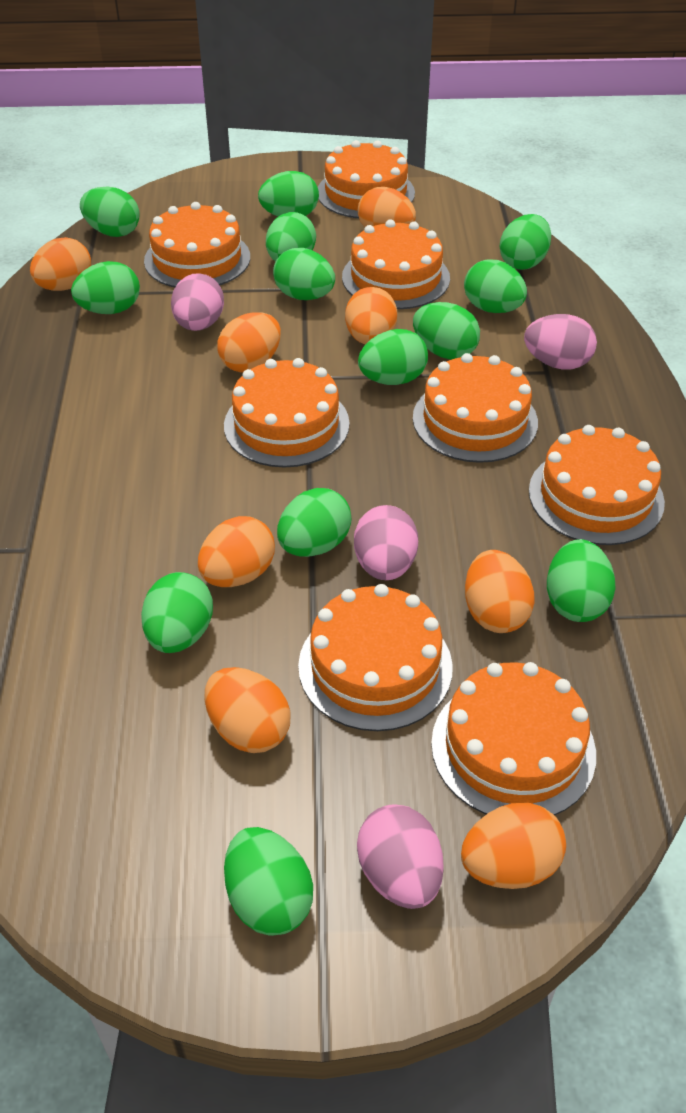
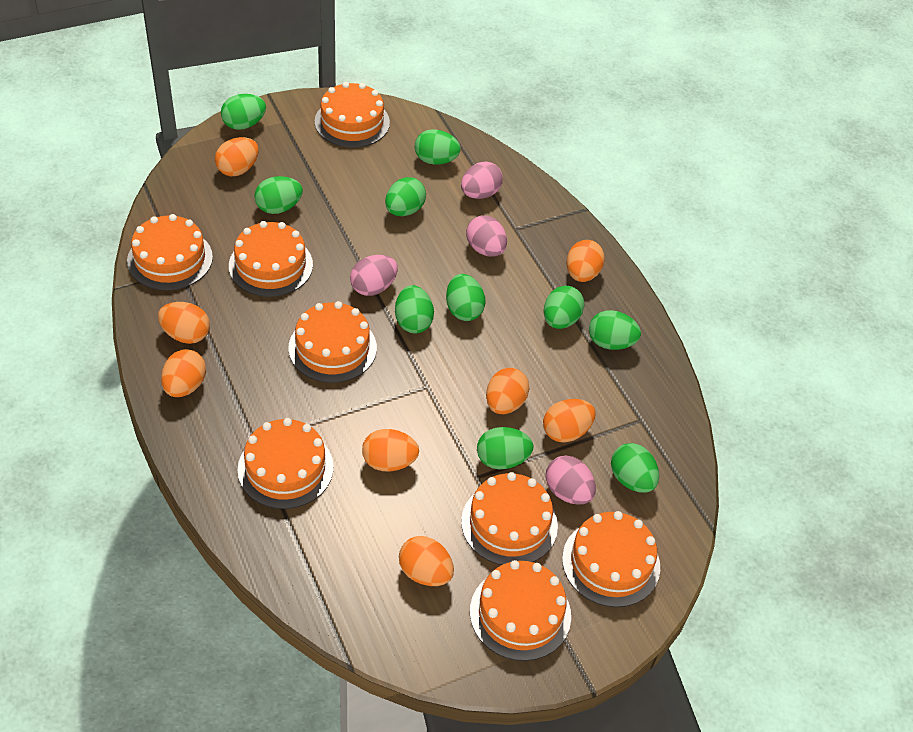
green egg: [71,261,140,314] [80,187,140,237] [141,572,213,653] [224,827,313,936] [258,171,319,217] [266,212,316,261] [273,248,335,300] [277,488,352,557] [358,329,428,385] [413,302,480,360] [464,259,527,313] [500,214,551,270] [547,539,616,622] = 13 -> [221,94,266,130] [254,176,303,214] [385,177,426,216] [395,285,434,333] [415,129,461,165] [446,274,485,321] [477,427,534,469] [544,286,585,329] [589,310,641,350] [611,443,659,493] = 10

